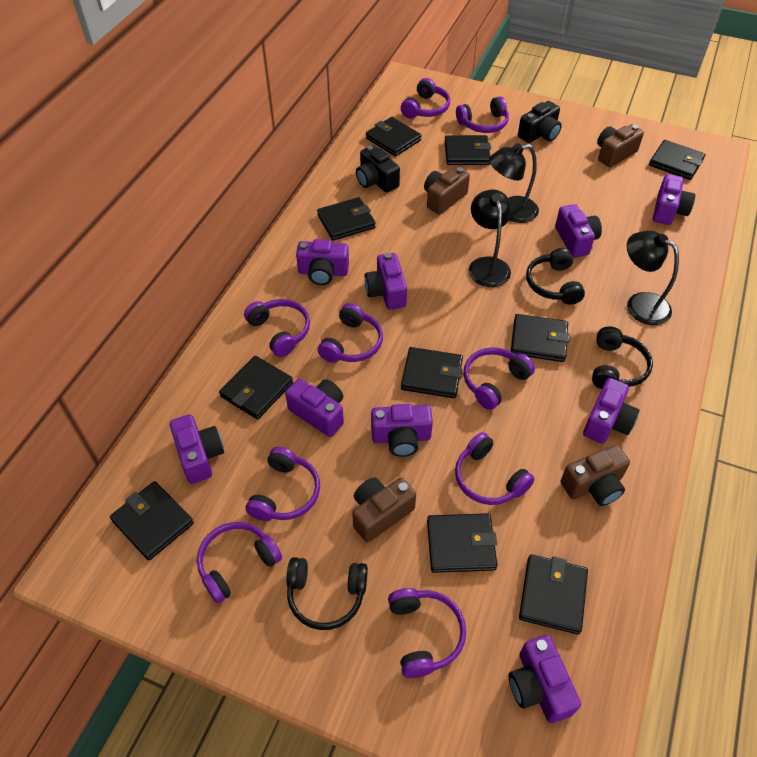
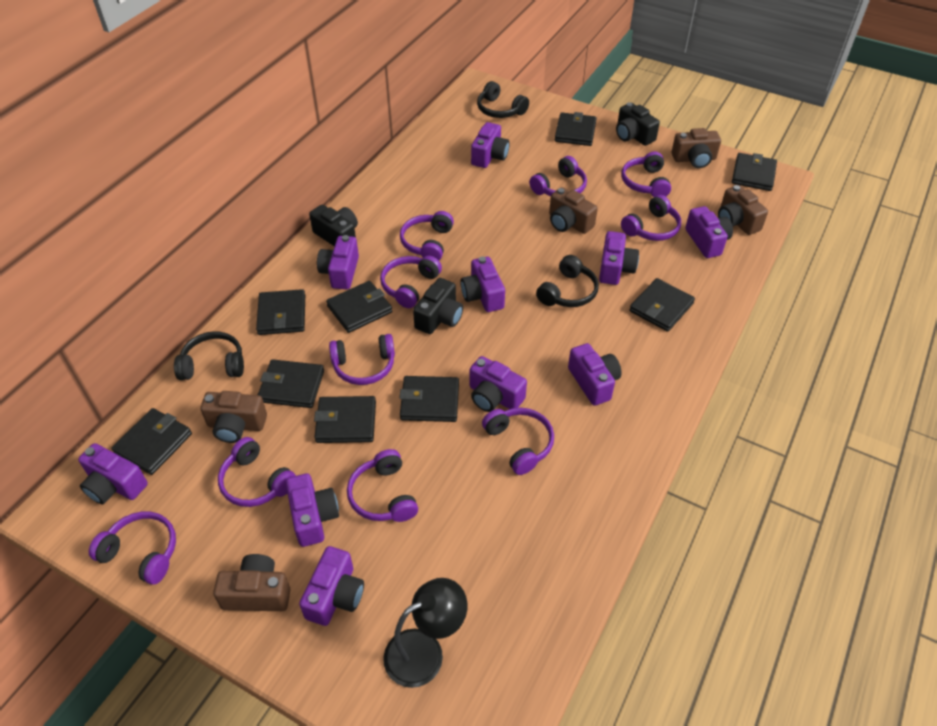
black camera: [356,145,400,193] [518,101,562,143] = 2 -> [309,205,358,246] [413,278,463,334] [616,102,660,146] = 3
black lamp: [469,189,512,287] [489,143,539,223] [627,231,679,325] = 3 -> [383,578,467,688] = 1
black wallet: [110,481,194,561] [219,356,293,419] [317,197,376,241] [366,117,422,157] [401,347,463,398] [427,513,497,573] [444,135,491,165] [511,314,570,362] [519,554,588,634] [649,140,705,180] = 10 -> [111,408,192,475] [256,289,305,335] [258,359,324,408] [314,396,376,443] [326,281,392,333] [399,376,459,422] [555,112,597,146] [629,278,695,332] [732,153,777,191] = 9
brown camera: [352,477,416,543] [424,167,470,214] [561,445,630,506] [597,124,644,167] = 4 -> [200,391,267,443] [213,554,290,611] [549,187,598,234] [672,128,721,168] [718,185,768,235] = 5
purple camera: [170,414,224,484] [285,379,344,437] [296,239,349,285] [365,253,407,310] [371,404,433,457] [509,635,581,723] [555,204,602,258] [583,378,639,444] [653,174,696,225] = 9 -> [78,443,148,504] [286,473,339,547] [299,546,364,626] [317,235,359,289] [460,257,505,312] [470,356,527,412] [471,122,510,168] [568,343,622,406] [599,231,639,285] [685,206,733,258] = 10
purple headphones: [197,522,282,604] [244,299,310,357] [246,447,320,521] [318,303,383,363] [388,588,466,678] [401,78,450,119] [455,432,535,505] [456,96,509,133] [463,347,535,410] = 9 -> [89,512,176,585] [218,437,296,507] [329,334,395,385] [347,449,418,522] [380,256,442,308] [400,211,454,260] [482,408,554,475] [529,156,587,196] [621,151,671,197] [621,195,681,241] = 10

